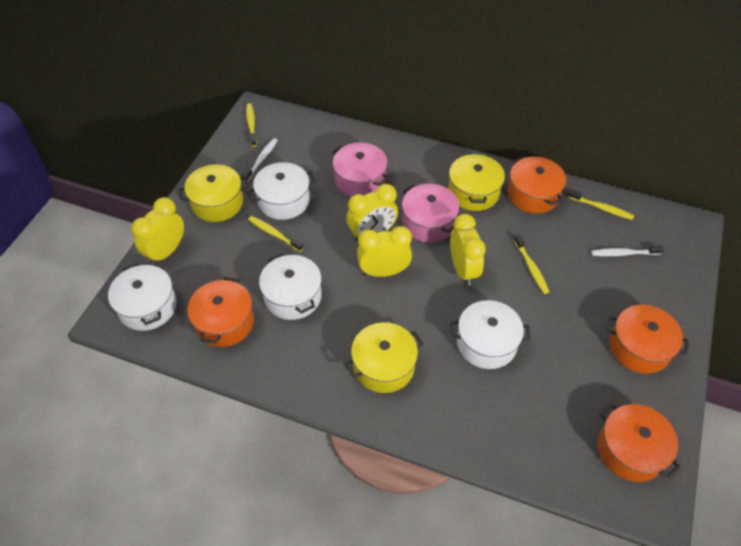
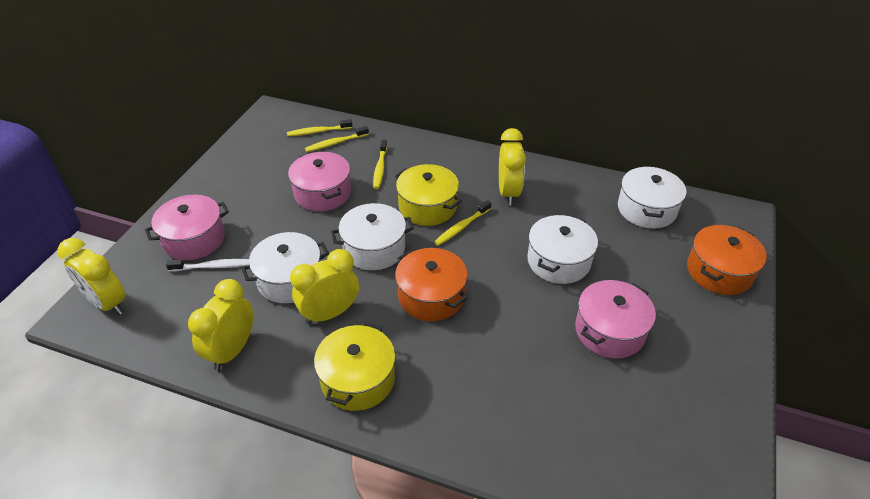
orange pot: [187,277,254,347] [508,156,566,214] [598,403,681,482] [607,305,689,374] = 4 -> [395,248,468,321] [687,225,767,295] = 2
pink pot: [332,142,389,197] [402,184,460,243] = 2 -> [145,195,229,260] [288,152,351,211] [575,280,656,359] = 3
white toothbrush: [242,138,278,182] [591,246,664,256] = 2 -> [166,259,249,272] = 1
yellow pot: [179,164,248,222] [345,322,423,393] [448,153,505,211] = 3 -> [314,322,396,411] [395,164,462,226] = 2

